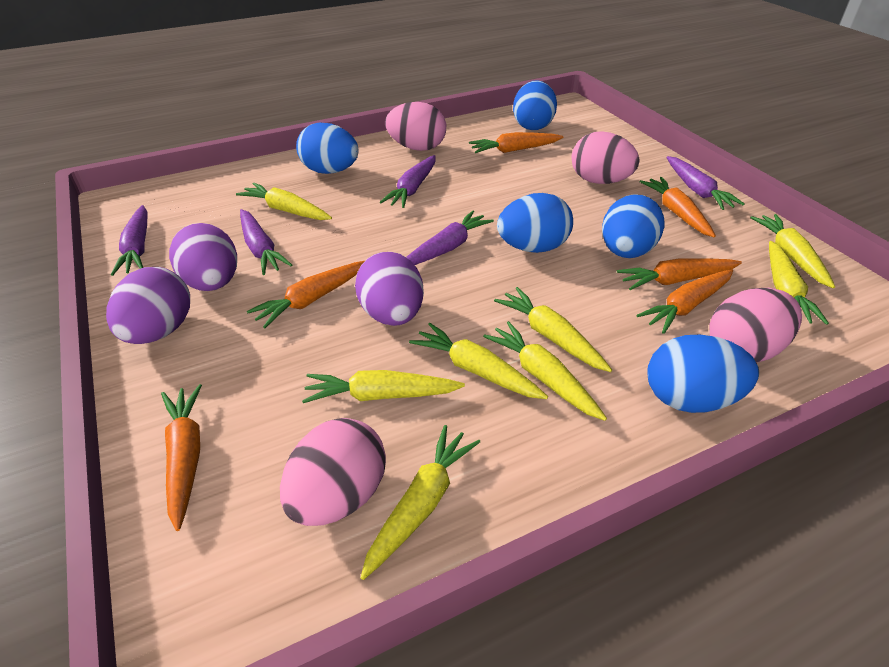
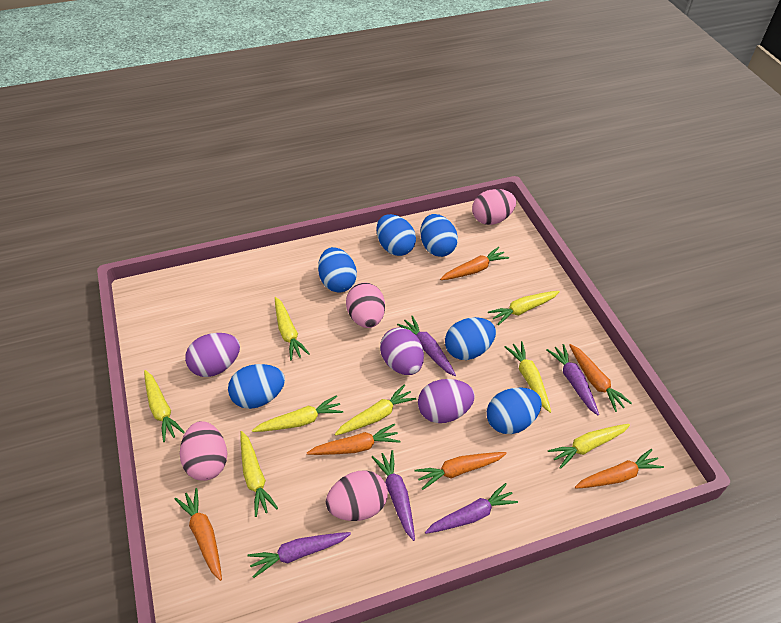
blue egg: [296,123,359,174] [497,193,573,253] [513,80,557,130] [602,194,665,258] [647,334,759,413] = 5 -> [228,364,285,409] [318,247,357,292] [377,214,416,256] [421,214,458,257] [445,317,496,360] [487,387,542,434] = 6

